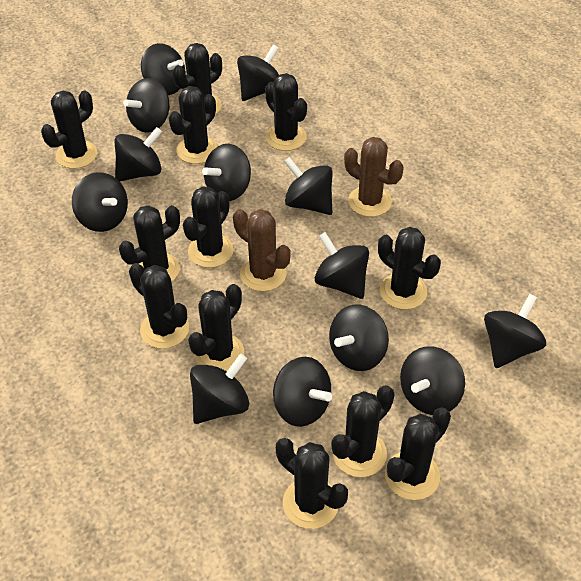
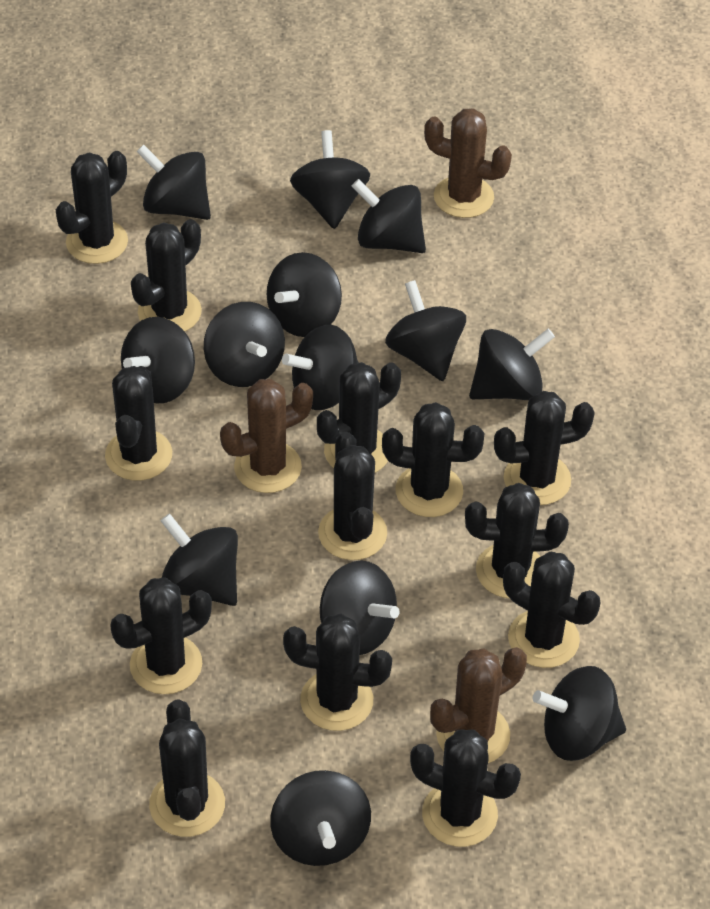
black cactus: [41,91,97,169] [119,205,180,282] [129,263,189,349] [169,86,218,164] [173,43,222,115] [183,186,234,268] [188,284,244,371] [265,73,307,151] [276,438,348,529] [332,385,394,477] [378,227,441,310] [385,408,451,500] = 12 -> [56,151,128,264] [105,366,172,481] [110,577,212,694] [131,219,202,332] [149,699,225,837] [283,614,392,731] [317,362,401,473] [318,432,387,560] [382,402,485,517] [410,730,521,847] [465,483,569,598] [494,391,595,505] [503,552,600,668] = 13
brown cactus: [233,209,291,291] [344,137,403,217] = 2 -> [220,379,313,493] [424,108,512,218] [430,647,527,763] = 3

